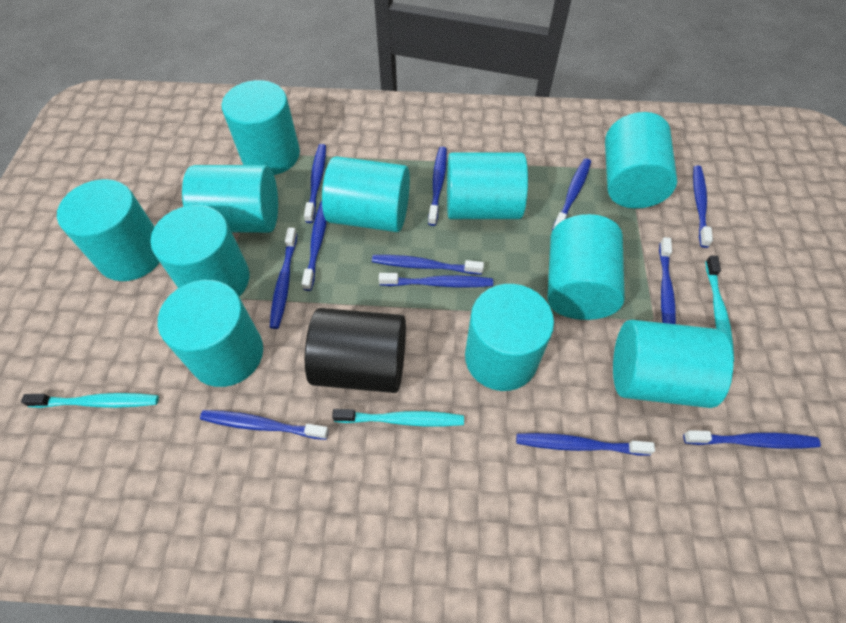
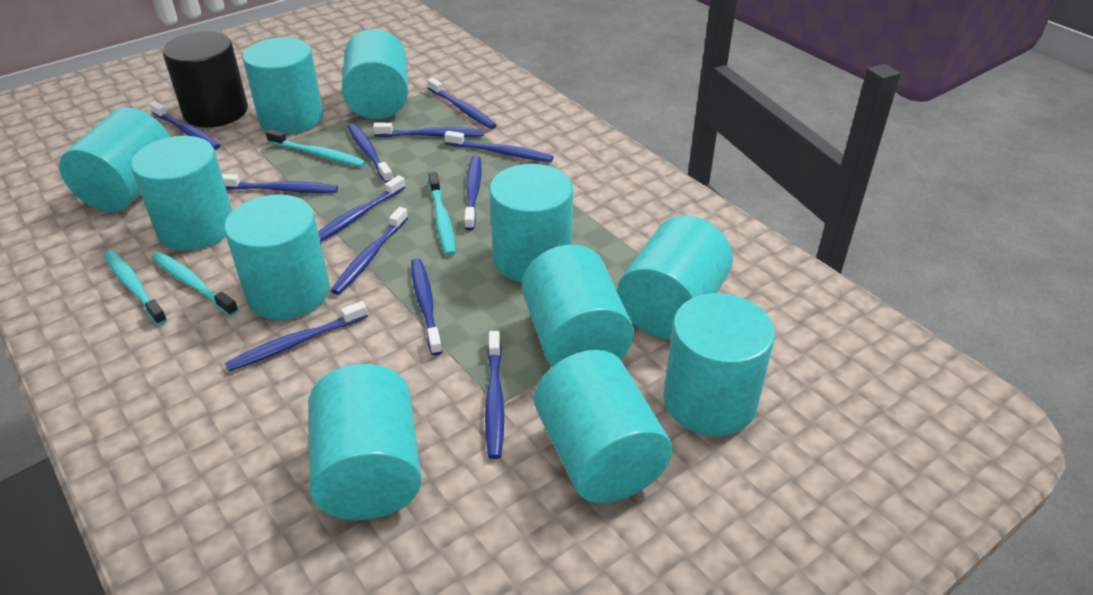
turquoise toothbrush: [21,393,159,408] [332,409,464,426] [705,255,734,362] = 3 -> [104,250,167,325] [152,251,239,316] [266,129,366,167] [428,172,456,256] = 4

